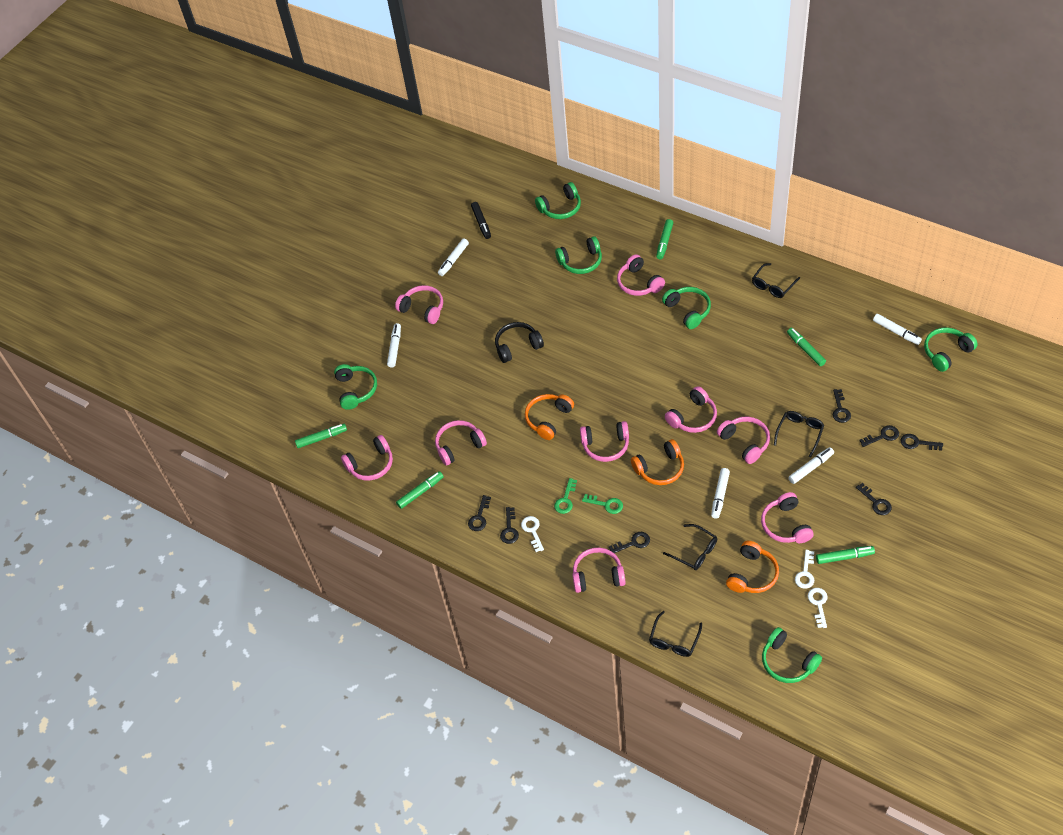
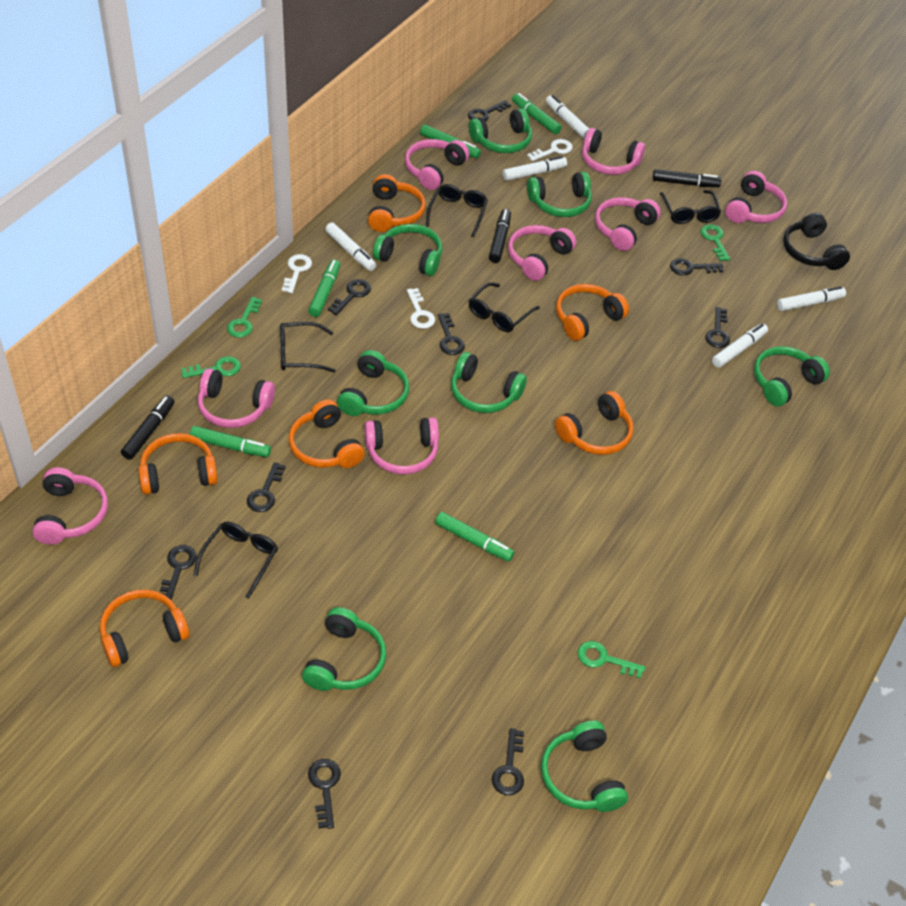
black glasses: [649,611,702,657] [663,524,717,570] [752,263,800,298] [774,411,824,457] = 4 -> [194,522,278,599] [280,322,336,372] [426,184,488,237] [469,282,540,332] [660,190,721,224] = 5
black key: [468,495,491,531] [500,507,519,544] [609,532,650,553] [833,389,851,423] [856,483,892,515] [859,425,899,447] [900,434,943,451] = 7 -> [160,545,197,600] [247,462,286,512] [308,759,341,829] [328,279,371,315] [438,313,465,355] [468,100,511,121] [492,728,524,795] [670,258,723,275] [705,307,730,348] = 9
black marker: [471,202,491,239] = 1 -> [121,395,175,460] [489,209,511,263] [653,169,721,187] = 3
green headphones: [334,364,377,410] [535,182,581,219] [555,236,602,274] [662,287,711,329] [762,627,822,683] [924,327,978,372] = 6 -> [302,607,386,691] [337,350,409,416] [373,224,442,276] [451,352,527,413] [469,108,532,153] [527,172,592,217] [541,721,628,812] [754,346,830,407] = 8
green key: [554,478,577,514] [582,494,623,514] = 2 -> [181,356,241,378] [227,297,262,338] [578,641,645,679] [700,224,730,261] = 4
orange headphones: [525,394,574,440] [631,439,684,485] [726,541,779,593] = 3 -> [100,590,190,667] [138,433,218,495] [289,399,365,468] [368,174,426,232] [555,391,633,455] [556,284,629,341] = 6
pink headphones: [341,435,393,481] [395,285,443,324] [435,420,487,465] [573,548,626,593] [580,421,629,462] [617,254,665,296] [665,386,717,433] [717,417,770,464] [761,492,814,543] = 9 -> [32,467,108,545] [198,368,275,428] [365,417,439,474] [405,139,469,190] [508,225,576,281] [582,128,645,175] [595,197,661,251] [725,171,787,223] = 8

